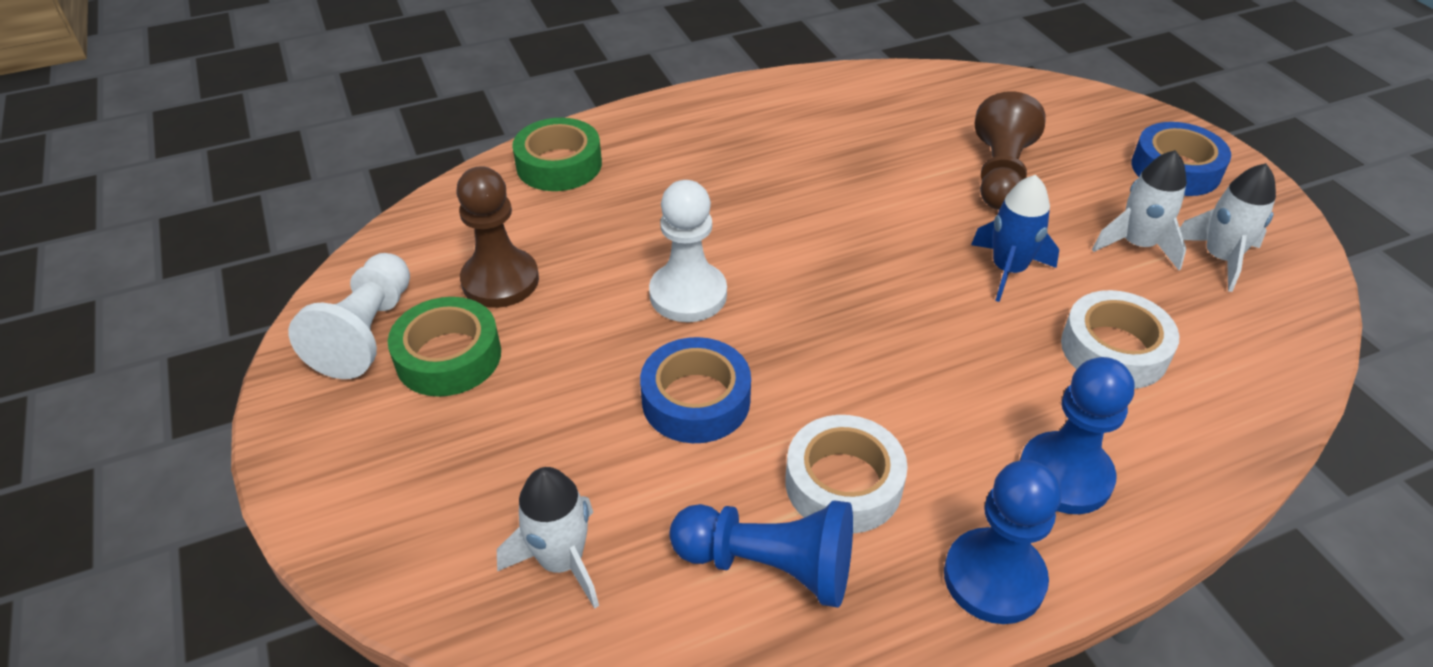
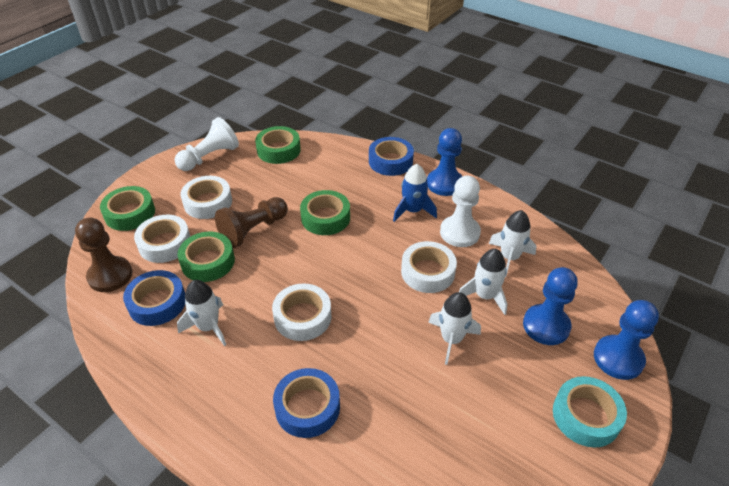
blue tape: [640,337,751,443] [1131,122,1231,196] = 2 -> [123,270,185,326] [273,368,340,438] [369,137,414,176] = 3
green tape: [388,297,501,397] [512,118,602,191] = 2 -> [100,186,155,231] [177,232,235,282] [255,126,301,164] [300,190,350,235] = 4
turquoise tape: none = 0 -> [553,376,627,448] = 1
white rocket: [497,467,599,609] [1092,150,1187,270] [1180,163,1276,292] = 3 -> [177,280,226,346] [428,292,481,365] [459,249,507,315] [489,210,537,277] = 4
white tape: [785,415,908,534] [1061,290,1179,389] = 2 -> [134,215,190,263] [180,176,232,219] [272,283,332,341] [401,241,457,293] = 4

